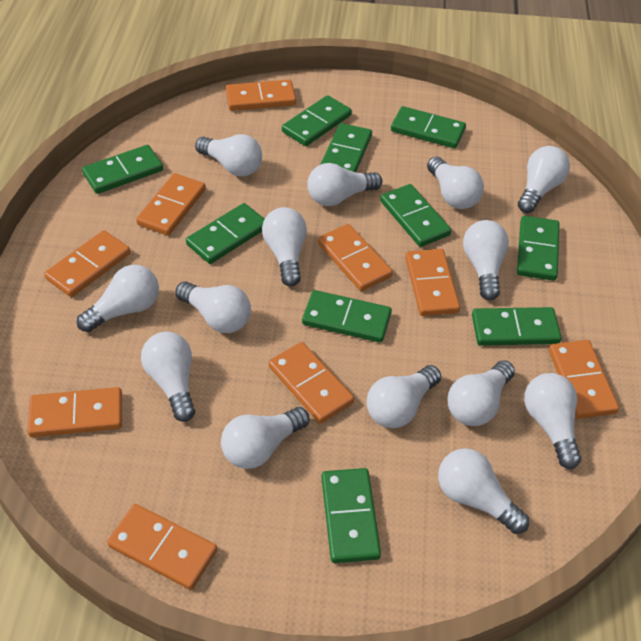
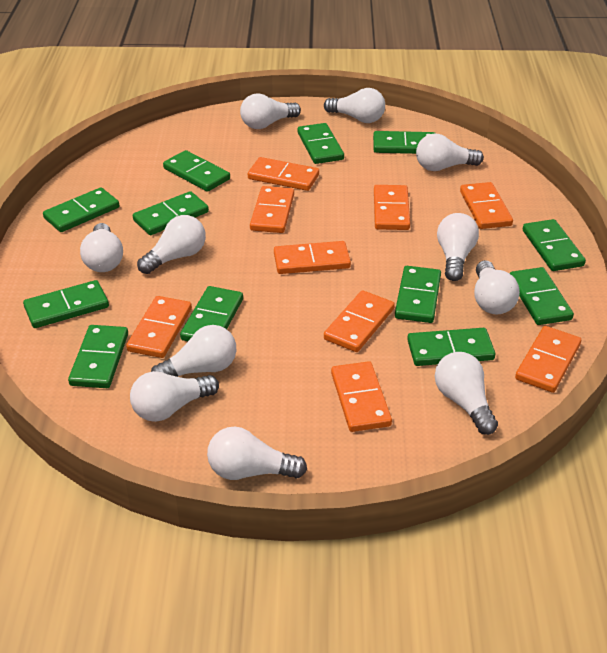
green domino: [82,145,163,194] [186,203,264,264] [282,95,352,146] [302,290,392,343] [320,123,372,172] [321,468,381,563] [380,184,451,247] [391,106,466,148] [472,307,562,346] [517,216,559,281] = 10 -> [23,280,109,328] [43,187,119,232] [68,325,128,388] [133,191,209,235] [163,150,230,192] [180,286,243,341] [298,123,344,164] [373,131,436,154] [395,266,441,323] [407,328,495,366] [510,267,574,325] [523,219,586,271] = 12
white light bulb: [77,265,159,332] [141,332,195,422] [175,281,251,333] [195,134,262,177] [221,407,309,469] [262,207,307,287] [307,163,382,206] [366,365,441,428] [427,157,484,209] [438,448,529,534] [447,360,515,426] [463,220,509,300] [518,146,570,213] [524,373,581,469] = 14 -> [80,223,123,272] [130,371,219,422] [137,215,206,274] [151,325,236,377] [207,427,307,480] [240,93,301,129] [324,88,385,123] [416,134,484,171] [435,352,498,435] [437,213,479,281] [474,260,520,315] = 11

